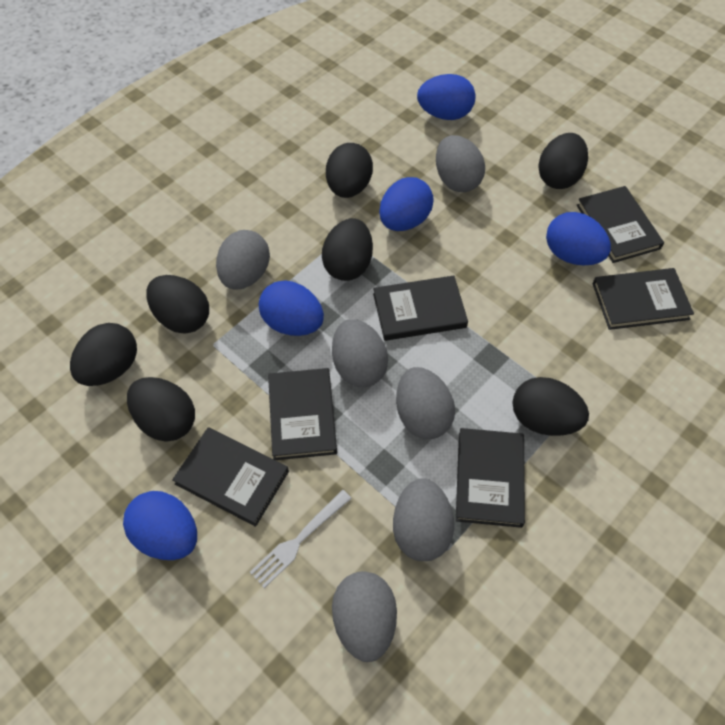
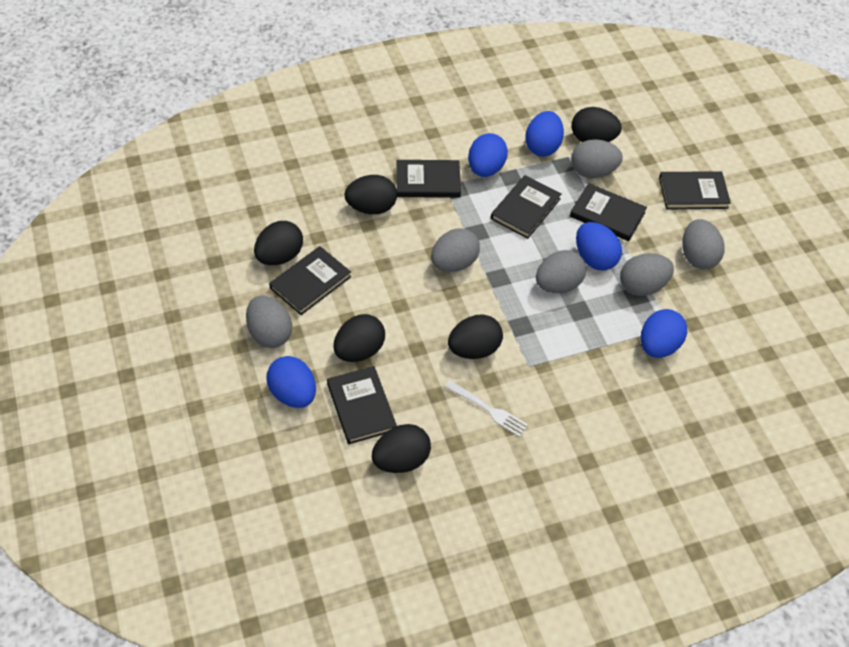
black egg: [70,323,137,386] [127,377,195,442] [146,275,209,334] [322,218,373,281] [326,143,373,198] [512,377,589,436] [538,133,588,189] = 7 -> [254,221,303,265] [333,314,385,362] [344,175,397,214] [372,424,431,473] [448,314,503,359] [572,107,622,142] = 6

